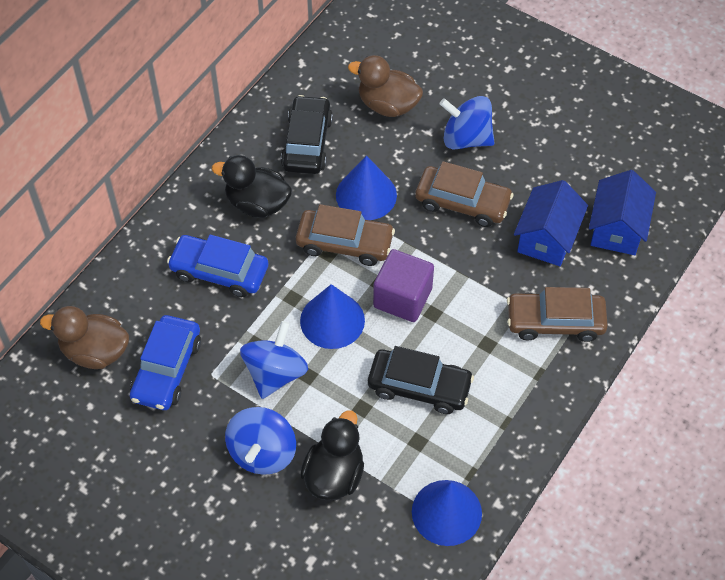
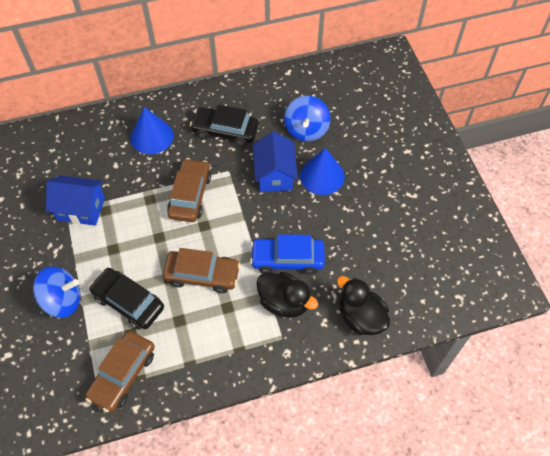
blue car: [130,315,201,410] [167,235,268,297] = 2 -> [250,234,325,275] = 1
blue cone: [300,284,365,349] [336,156,397,220] [412,480,482,546] = 3 -> [130,107,174,154] [300,148,345,195] = 2
blue spinning top: [225,407,296,475] [240,321,308,399] [439,96,495,150] = 3 -> [33,267,80,318] [284,96,330,141] = 2
brown duck: [40,306,129,369] [348,55,423,117] = 2 -> none = 0
purple cube: [373,249,434,322] = 1 -> none = 0

